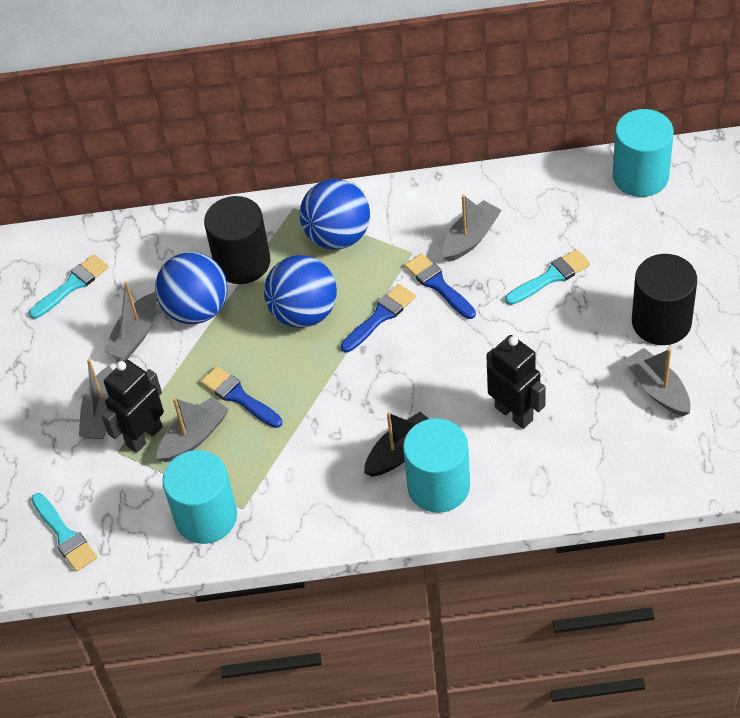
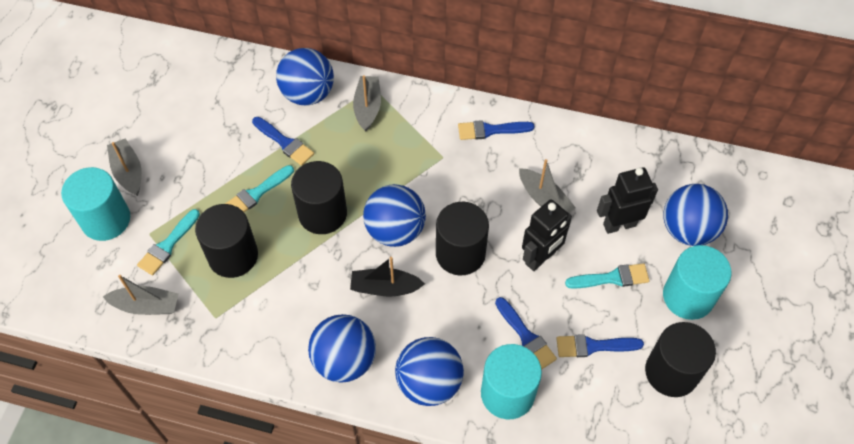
black cylinder: [204,196,270,284] [632,254,697,345] = 2 -> [195,204,258,278] [291,161,347,234] [436,202,489,276] [645,322,716,397] = 4
blue ball: [155,252,228,324] [264,255,337,328] [300,179,370,250] = 3 -> [276,48,334,106] [308,314,376,383] [363,184,426,247] [395,337,464,406] [663,184,728,246] = 5
blue brush: [201,366,282,428] [341,284,416,352] [405,253,476,319] = 3 -> [252,117,314,166] [458,120,535,140] [495,297,557,370] [556,334,644,357] = 4
grey boat: [79,359,113,439] [103,281,157,360] [156,396,229,462] [442,195,502,262] [625,348,690,416] = 5 -> [103,275,179,315] [107,138,142,196] [353,75,381,132] [519,159,576,213] = 4

